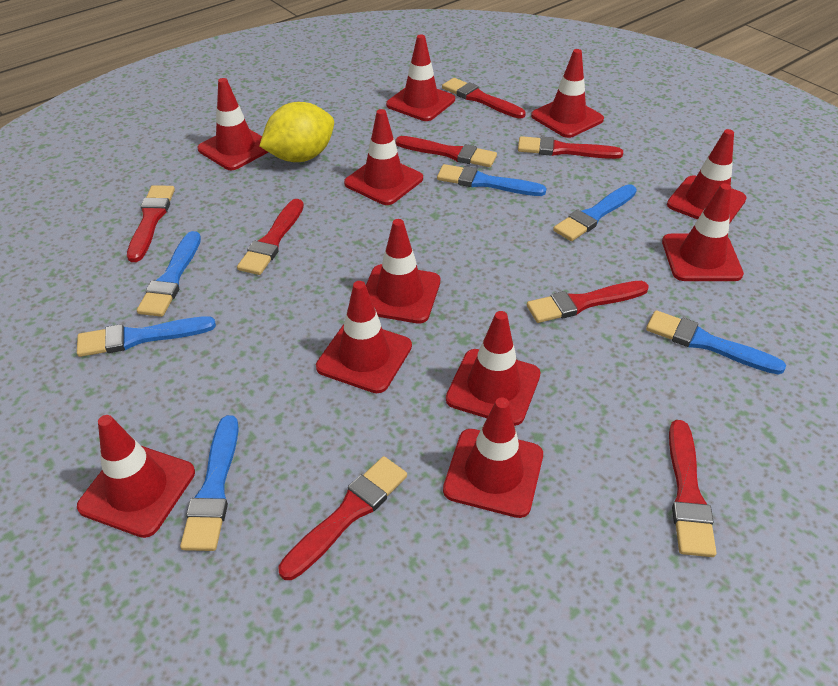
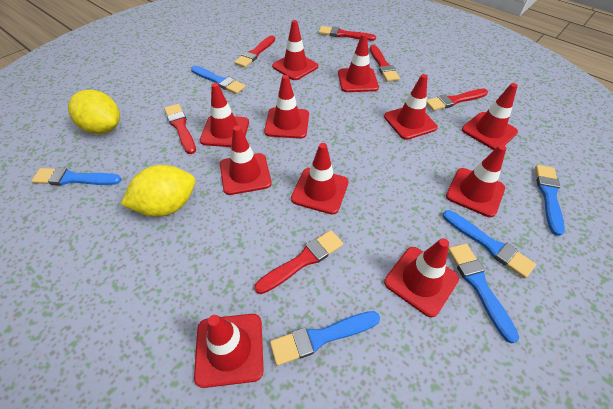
red brush: [127,185,175,262] [237,199,304,275] [278,456,407,580] [395,136,497,167] [442,78,526,119] [518,136,623,159] [527,281,649,323] [669,420,717,557] = 8 -> [164,104,196,154] [234,36,275,68] [254,230,343,294] [318,26,376,41] [370,45,400,82] [426,89,488,111] = 6
yellow lemon: [260,102,334,162] = 1 -> [68,90,120,134] [121,165,195,217] = 2

